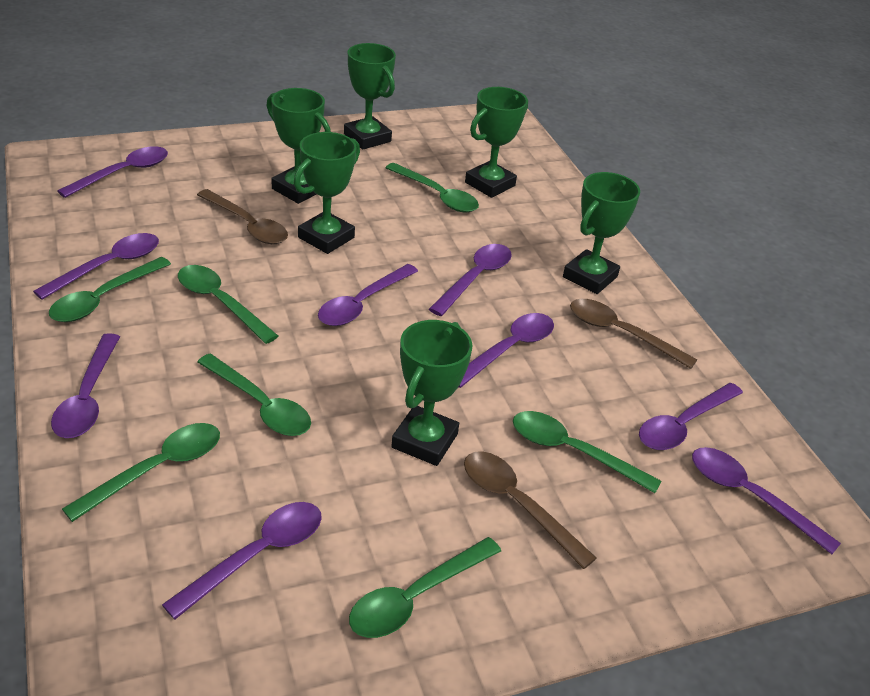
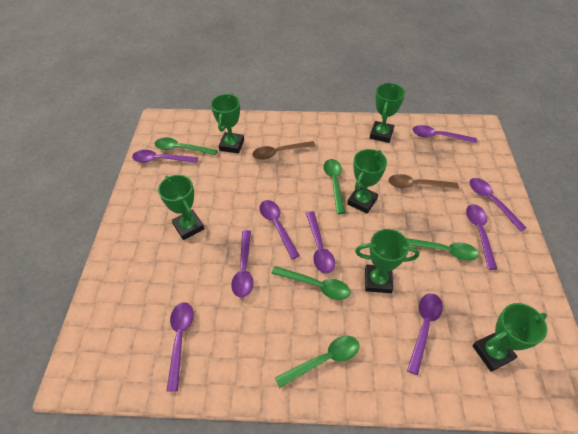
brown spoon: [197,189,288,244] [464,451,597,569] [570,299,697,369] = 3 -> [252,141,315,160] [388,174,459,189] = 2
green spoon: [49,257,171,322] [62,423,220,522] [178,265,278,344] [197,354,311,436] [349,537,501,638] [385,163,479,212] [513,411,661,493] = 7 -> [155,137,218,155] [271,266,350,300] [275,336,359,388] [324,159,345,214] [406,238,479,261] = 5

